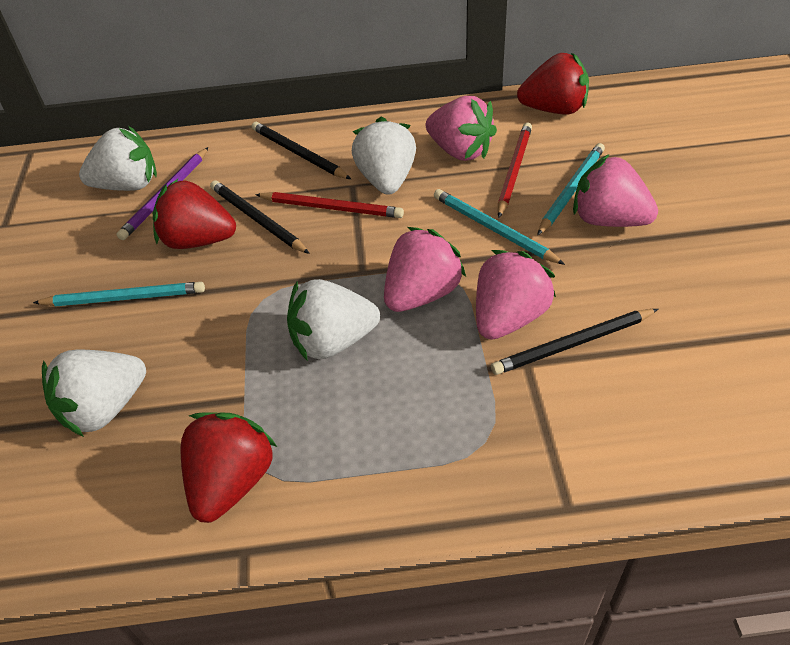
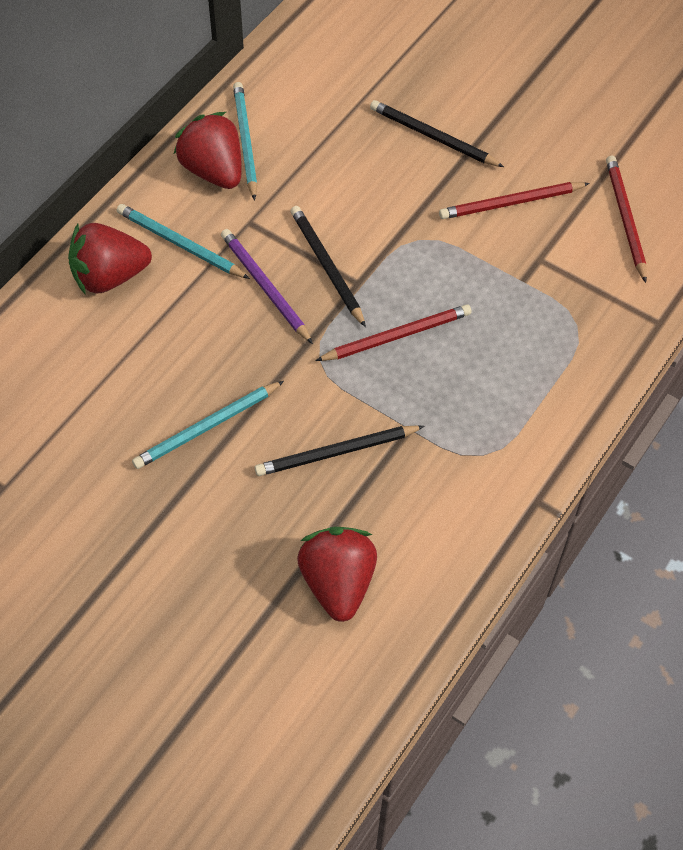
pink strawberry: [384,227,466,312] [426,96,497,161] [476,250,556,340] [573,154,658,227] = 4 -> none = 0
red pencil: [255,192,404,218] [498,122,532,218] = 2 -> [315,304,472,361] [439,182,590,219] [606,156,647,283] = 3
white strawberry: [42,350,146,437] [79,126,157,191] [287,279,380,361] [352,117,416,195] = 4 -> none = 0

